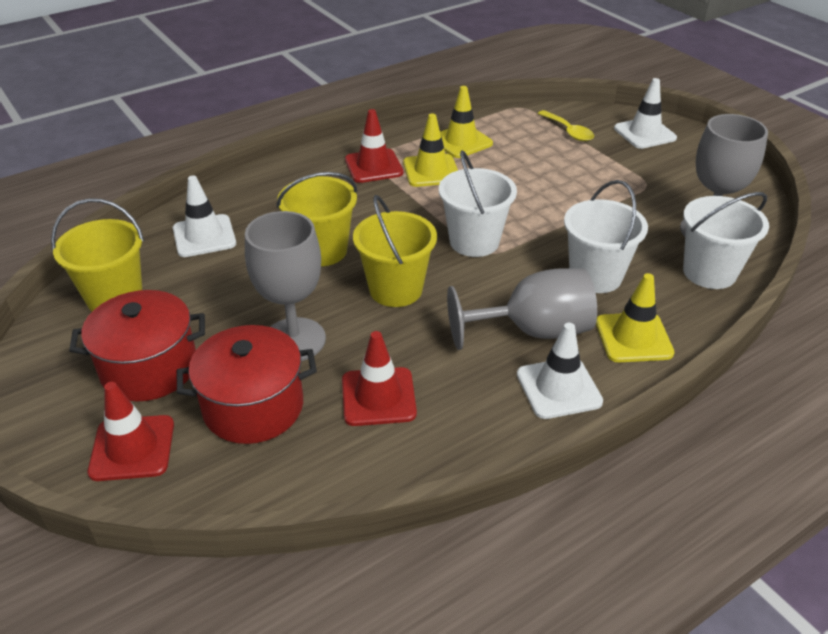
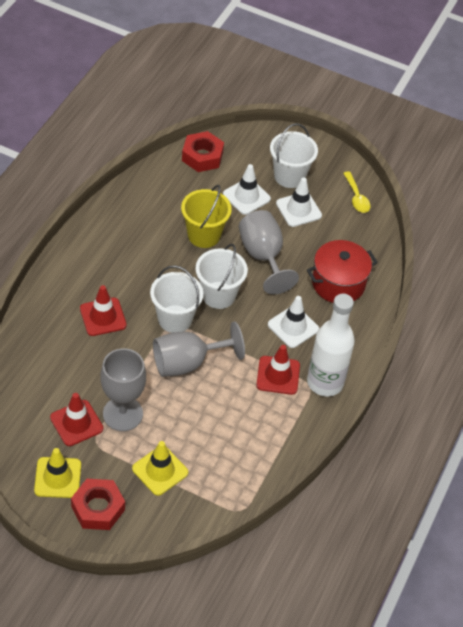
red nut: none = 0 -> [71,479,125,530] [182,131,224,172] = 2
red pot: [69,290,205,402] [177,325,317,444] = 2 -> [307,240,378,303] = 1
white bottle: none = 0 -> [307,294,355,397] = 1
yellow bucket: [51,198,144,311] [277,172,357,266] [353,195,437,307] = 3 -> [181,185,232,248] = 1
yellow traffic cone: [403,113,458,187] [440,86,493,158] [596,273,675,362] = 3 -> [34,448,81,498] [132,441,188,496] = 2

